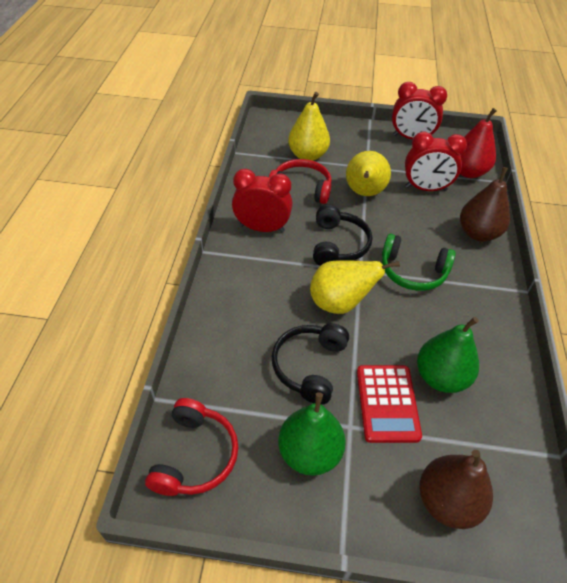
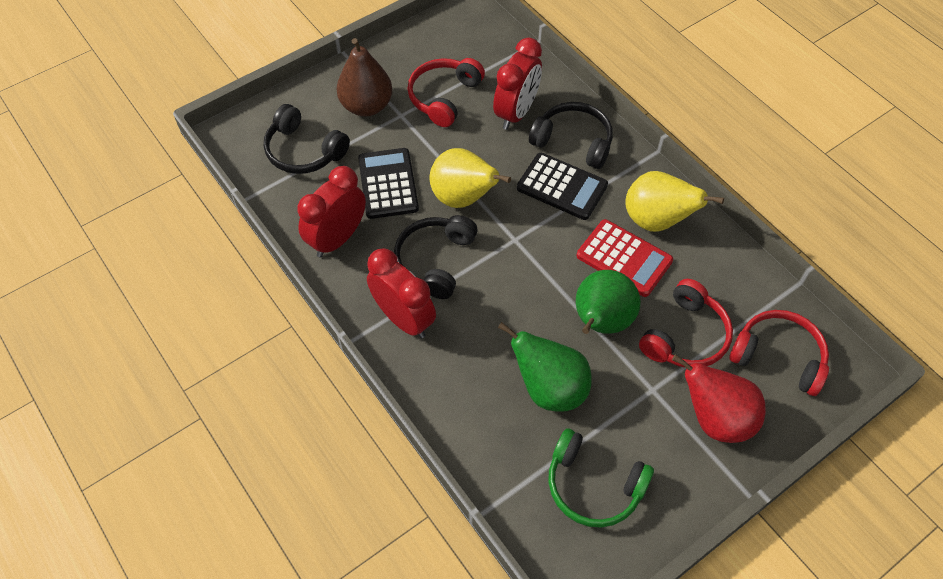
black calculator: none = 0 -> [358,148,419,219] [517,153,608,220] = 2
black headphones: [272,323,349,405] [313,205,372,266] = 2 -> [264,104,350,174] [394,215,478,299] [529,102,613,169] = 3
brown pear: [420,450,493,529] [460,167,510,242] = 2 -> [337,38,392,117] = 1
red headphones: [145,398,239,496] [269,159,332,204] = 2 -> [407,58,485,127] [639,279,733,368] [729,310,829,396] = 3
yellow pear: [288,92,330,161] [310,260,400,314] [346,151,391,196] = 3 -> [430,148,511,208] [625,171,724,232] = 2

